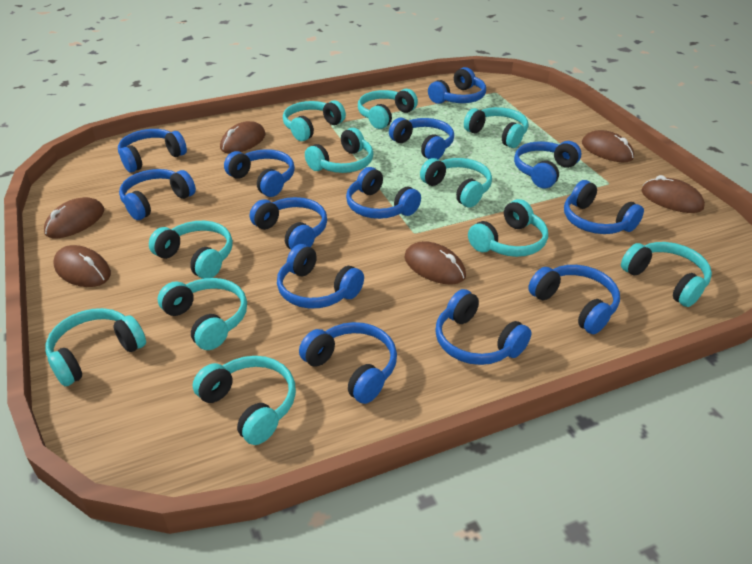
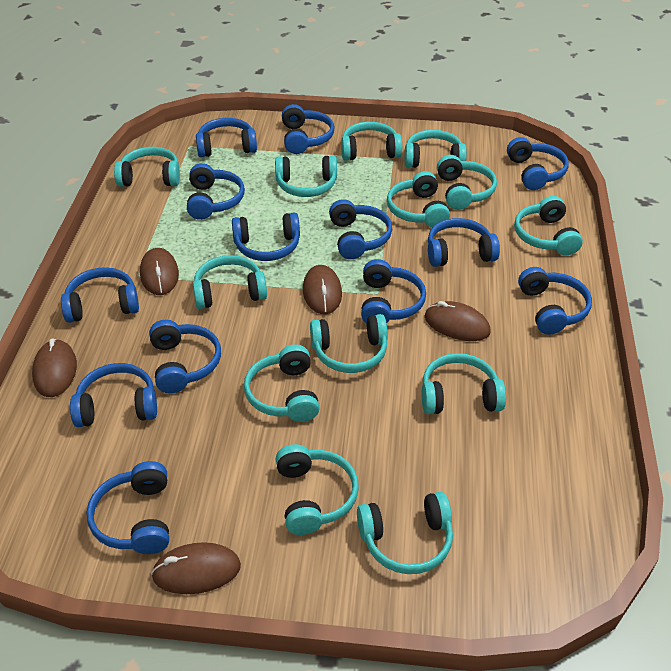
brown mouse: [44,197,104,238] [53,245,111,287] [220,121,266,154] [405,241,466,285] [582,130,634,162] [641,175,705,213] = 6 -> [32,338,77,397] [140,248,179,295] [151,542,241,594] [303,265,342,314] [425,301,491,341] = 5
turquoise headphones: [45,308,146,386] [149,221,233,279] [158,278,247,350] [193,356,296,445] [283,100,346,141] [305,128,373,173] [358,89,418,129] [420,158,492,207] [464,107,528,148] [468,199,548,257] [621,242,712,307] = 11 -> [114,147,180,187] [193,255,267,309] [244,344,320,422] [275,155,337,197] [276,444,359,535] [310,314,388,373] [341,122,402,161] [357,492,453,574] [387,171,450,228] [405,130,467,168] [422,353,506,414] [437,155,497,210] [514,196,583,255] = 13

